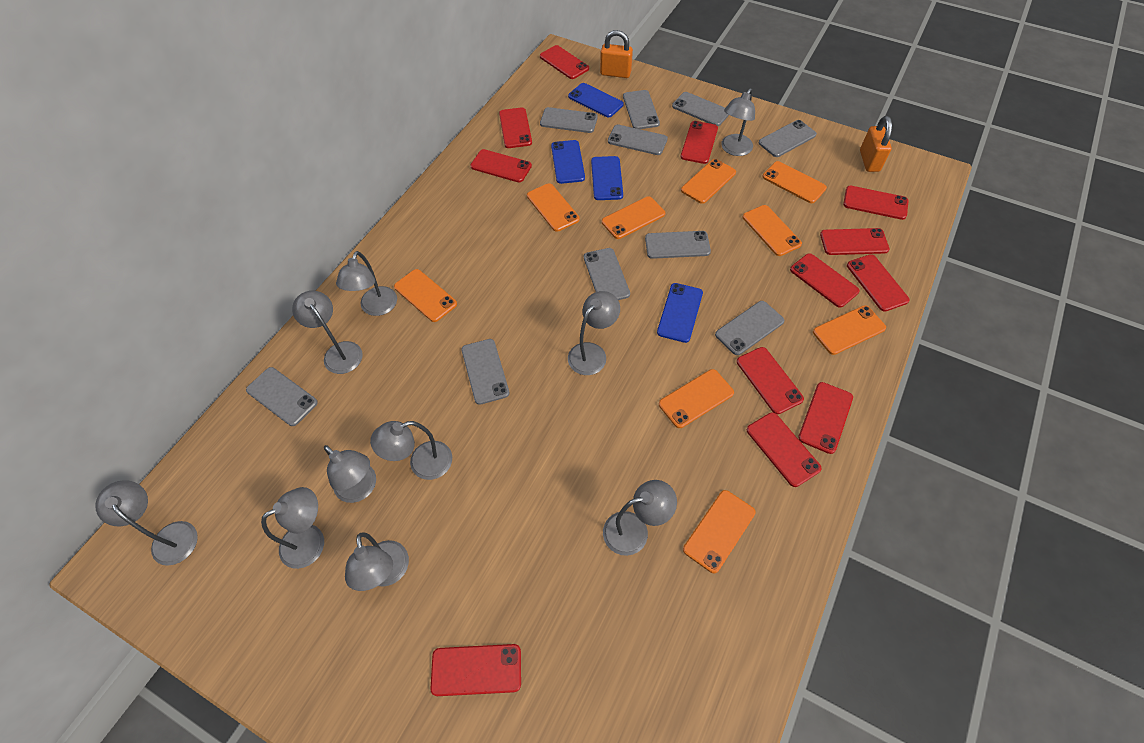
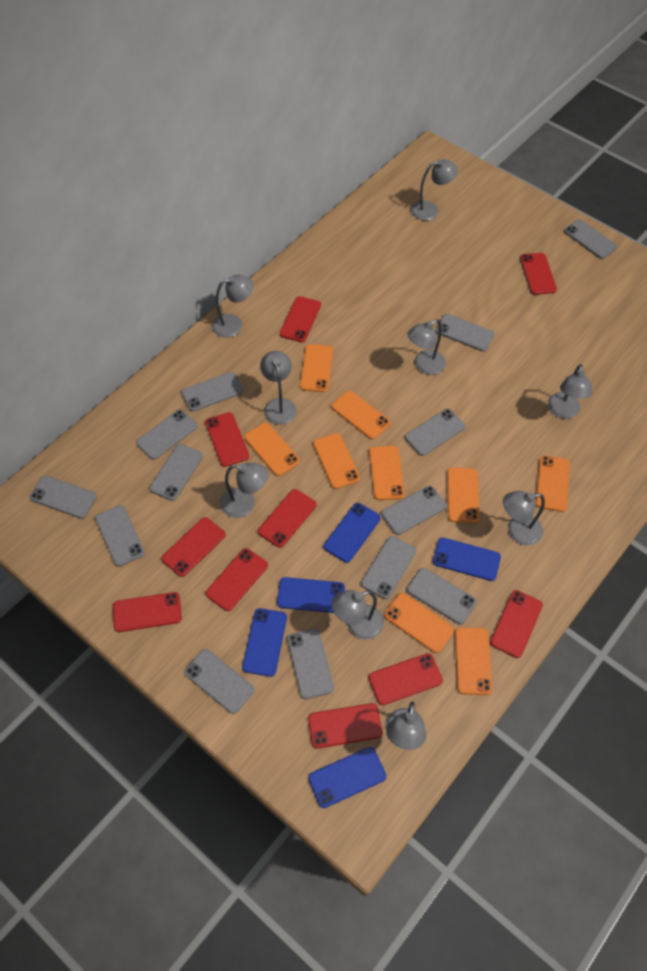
blue phone: [551,140,585,184] [568,83,624,118] [591,156,623,200] [657,283,703,343] = 4 -> [242,608,287,677] [277,577,345,613] [308,747,386,808] [324,503,381,563] [433,537,501,581] = 5
grey lamp: [95,480,198,566] [261,487,324,569] [292,291,363,374] [324,445,376,503] [336,251,397,316] [345,532,409,591] [370,421,452,480] [568,291,620,375] [603,480,677,556] [721,88,755,156] = 10 -> [212,274,253,338] [220,462,268,518] [260,351,297,425] [332,590,384,639] [385,701,426,750] [407,319,446,375] [411,159,458,221] [503,491,545,546] [548,364,592,419] = 9
grey phone: [246,367,318,426] [461,339,510,405] [540,107,598,133] [584,248,630,300] [608,125,668,155] [623,90,660,129] [645,231,711,259] [672,92,729,126] [715,301,784,355] [759,120,817,157] = 10 -> [30,475,97,519] [95,505,145,567] [136,409,198,460] [149,444,203,501] [181,372,243,412] [184,649,255,714] [287,628,334,699] [361,536,416,599] [381,485,447,535] [405,409,465,456] [407,568,477,624] [435,314,494,352] [564,219,617,259] = 13
orange padlock: [600,30,633,78] [860,116,892,172] = 2 -> none = 0
red phone: [430,644,521,696] [470,149,532,182] [499,107,532,148] [540,45,589,79] [681,121,718,164] [737,347,804,414] [747,412,822,487] [790,253,860,308] [798,382,853,454] [820,228,889,255] [843,186,908,220] [847,254,910,312] = 12 -> [113,592,182,632] [161,517,225,577] [205,412,249,467] [205,548,268,611] [258,489,317,548] [280,296,321,342] [308,703,383,749] [369,653,443,705] [490,590,543,658] [520,253,557,295] = 10

